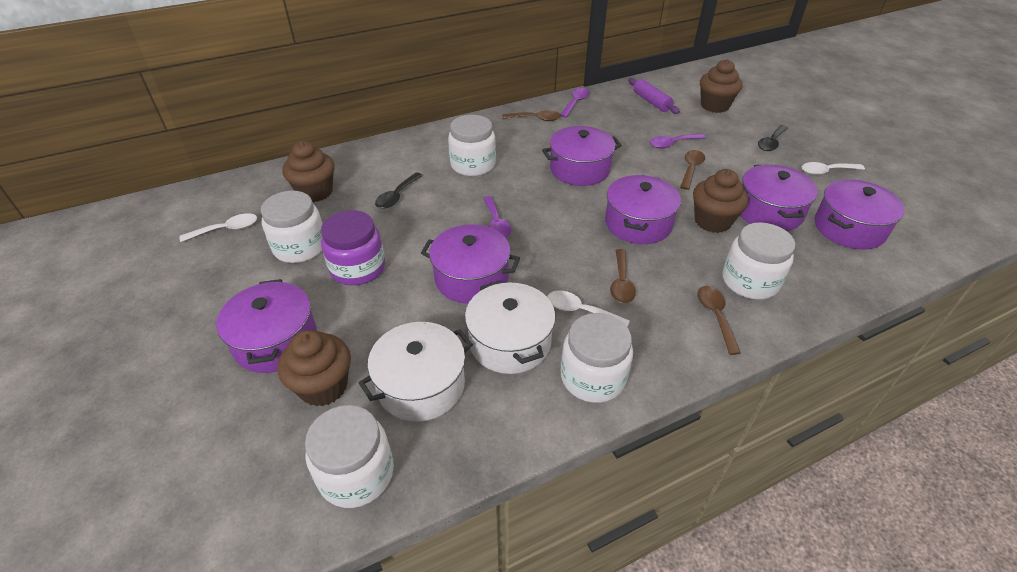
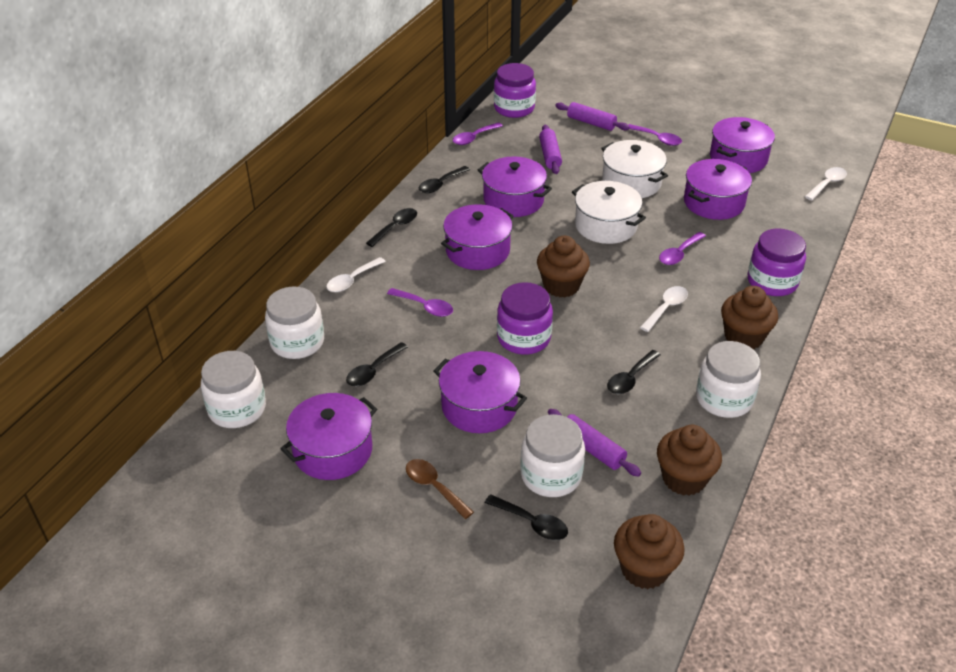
black spoon: [375,173,423,209] [758,125,788,151] = 2 -> [346,342,408,387] [366,208,417,247] [419,166,470,193] [484,494,568,540] [607,350,661,394] = 5
brown spoon: [502,110,561,121] [610,249,636,303] [680,150,705,190] [698,286,741,355] = 4 -> [406,459,474,519] = 1
purple jar: [321,210,385,285] = 1 -> [494,63,536,118] [497,282,553,355] [748,228,806,296] = 3
purple rolling pin: [628,78,680,114] = 1 -> [539,125,562,174] [548,409,641,477] [555,102,630,131] = 3
purple spoon: [483,196,512,238] [561,88,590,118] [650,133,706,148] = 3 -> [387,288,453,317] [453,122,503,145] [628,124,682,146] [659,232,706,265] = 4
white jar: [261,191,323,263] [305,405,394,508] [448,115,496,176] [561,313,633,403] [722,222,795,300] = 5 -> [201,351,266,428] [265,286,324,359] [520,414,585,497] [696,341,761,418] = 4

